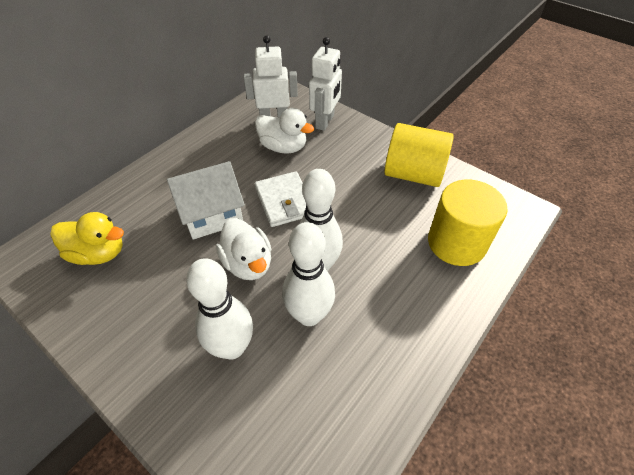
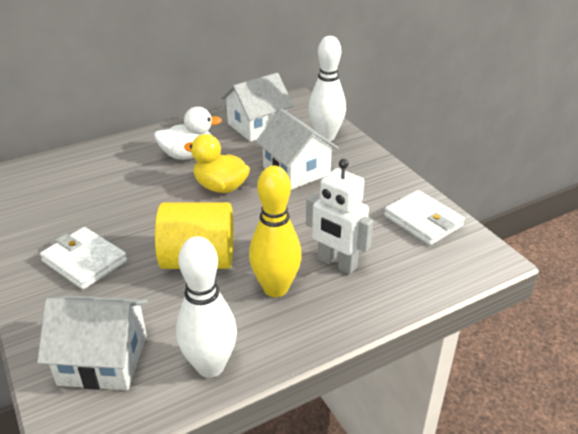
white bowling pin: [186,258,253,360] [282,222,335,326] [300,169,343,271] = 3 -> [176,236,237,378] [308,36,346,141] = 2
white duck: [216,218,272,280] [255,108,314,154] = 2 -> [154,107,222,160] = 1
white house: [167,161,245,240] = 1 -> [37,296,148,390] [221,73,294,142] [256,109,339,190] = 3
white robot: [244,35,298,117] [309,37,342,131] = 2 -> [306,159,373,274] = 1
white wallet: [255,171,307,227] = 1 -> [40,227,127,290] [384,190,465,245] = 2
yellow bowling pin: none = 0 -> [249,166,302,297] = 1
yellow cylinder: [384,123,454,187] [428,180,507,266] = 2 -> [155,202,234,269] = 1

